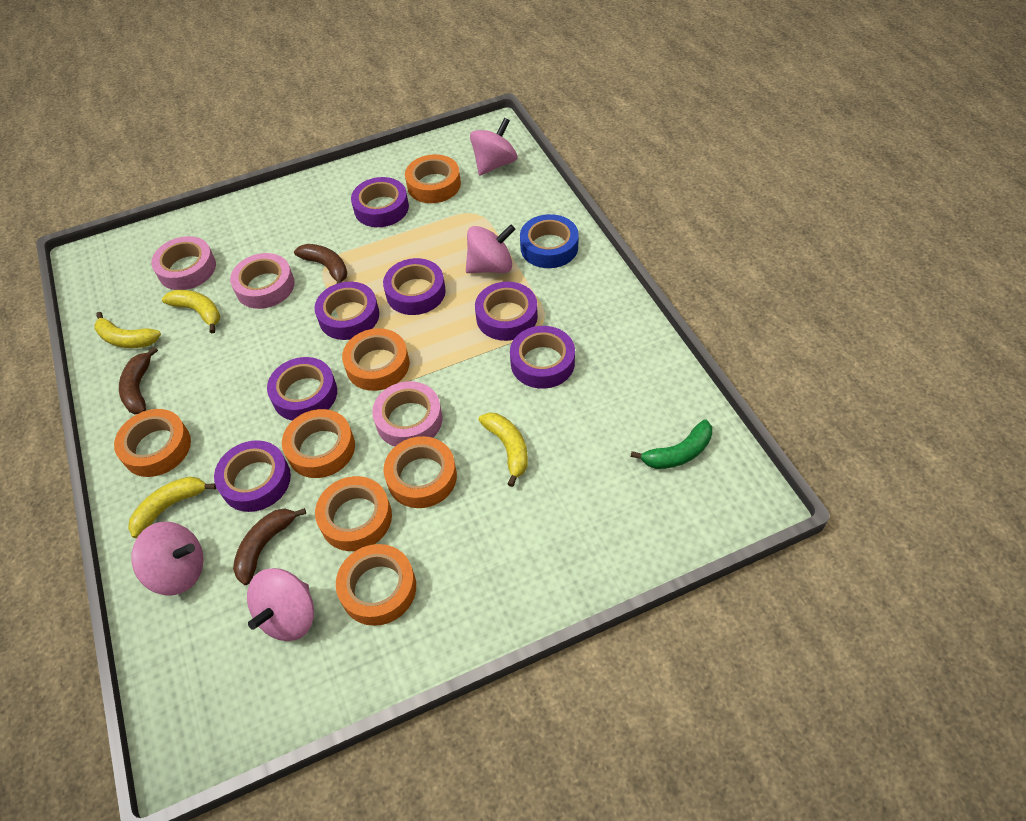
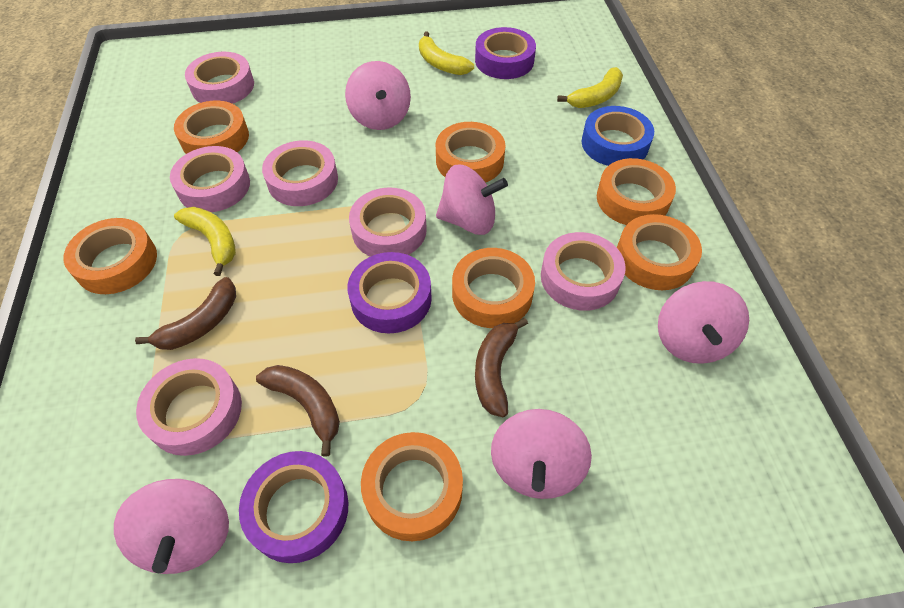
green banana: [631,419,712,469] = 1 -> none = 0
pink spinning top: [131,522,204,595] [247,568,314,641] [466,224,515,273] [470,118,517,176] = 4 -> [114,479,229,574] [345,61,411,130] [436,165,508,235] [491,409,592,499] [658,281,749,364] = 5
pink tape: [151,236,216,290] [230,253,295,309] [372,381,443,446] = 3 -> [136,358,242,456] [170,146,250,212] [185,52,254,104] [262,140,338,206] [349,188,427,257] [541,232,626,311] = 6
purple tape: [214,440,291,512] [267,357,337,421] [314,282,379,340] [351,177,409,227] [383,258,446,315] [475,282,538,341] [510,326,575,389] = 7 -> [239,451,348,563] [347,252,432,333] [475,27,536,79] = 3
yellow banana: [94,312,161,348] [128,477,216,538] [162,290,220,333] [479,413,528,487] = 4 -> [174,207,236,276] [419,31,474,75] [557,67,623,108] = 3

